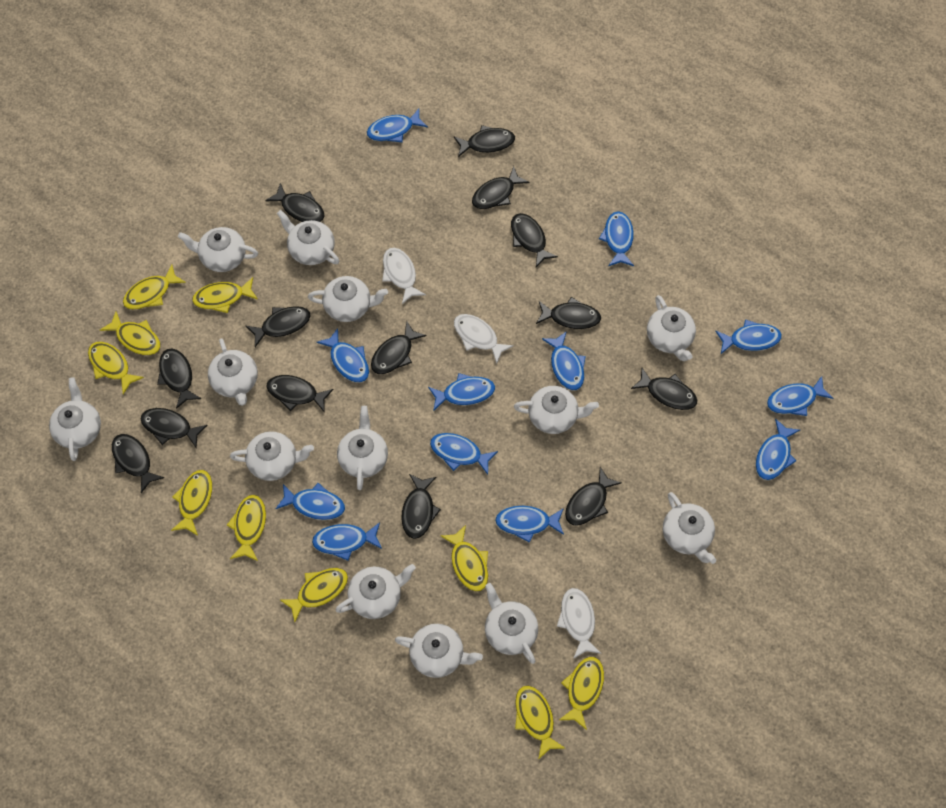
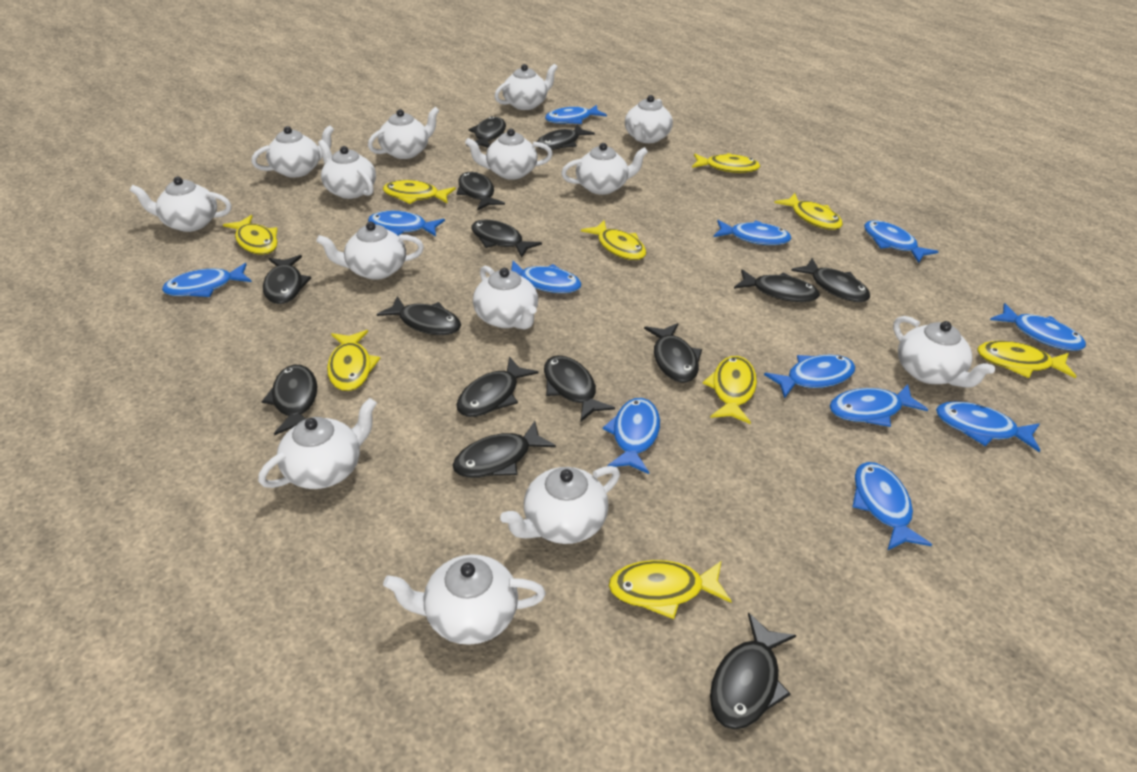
white fish: [382,248,426,304] [454,314,514,364] [557,588,601,659] = 3 -> none = 0
white teapot: [49,377,101,461] [178,227,258,272] [208,339,258,406] [230,431,314,481] [277,210,339,265] [308,276,388,322] [335,564,416,619] [337,406,388,490] [395,624,483,678] [485,583,538,664] [514,386,599,434] [647,295,696,361] [663,492,716,564] = 13 -> [130,177,232,232] [251,125,334,178] [258,398,377,489] [316,222,424,280] [318,140,376,199] [368,107,439,159] [383,554,546,645] [465,128,553,180] [473,266,538,329] [494,64,558,110] [500,466,620,544] [561,143,648,195] [625,95,673,143] [893,316,995,388] = 14
yellow fish: [88,342,144,395] [100,312,160,355] [123,265,186,309] [171,470,212,536] [192,277,257,313] [227,495,266,561] [280,568,348,622] [440,525,488,591] [515,686,566,760] [559,657,604,730] = 10 -> [223,215,278,255] [327,330,381,391] [383,180,456,204] [581,220,646,260] [609,560,732,619] [692,153,760,173] [703,356,757,424] [774,193,843,230] [977,341,1077,378] = 9

